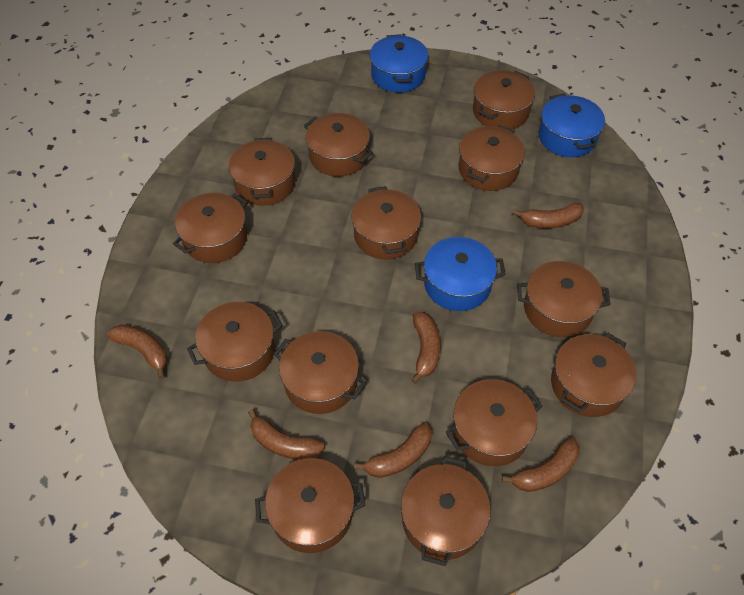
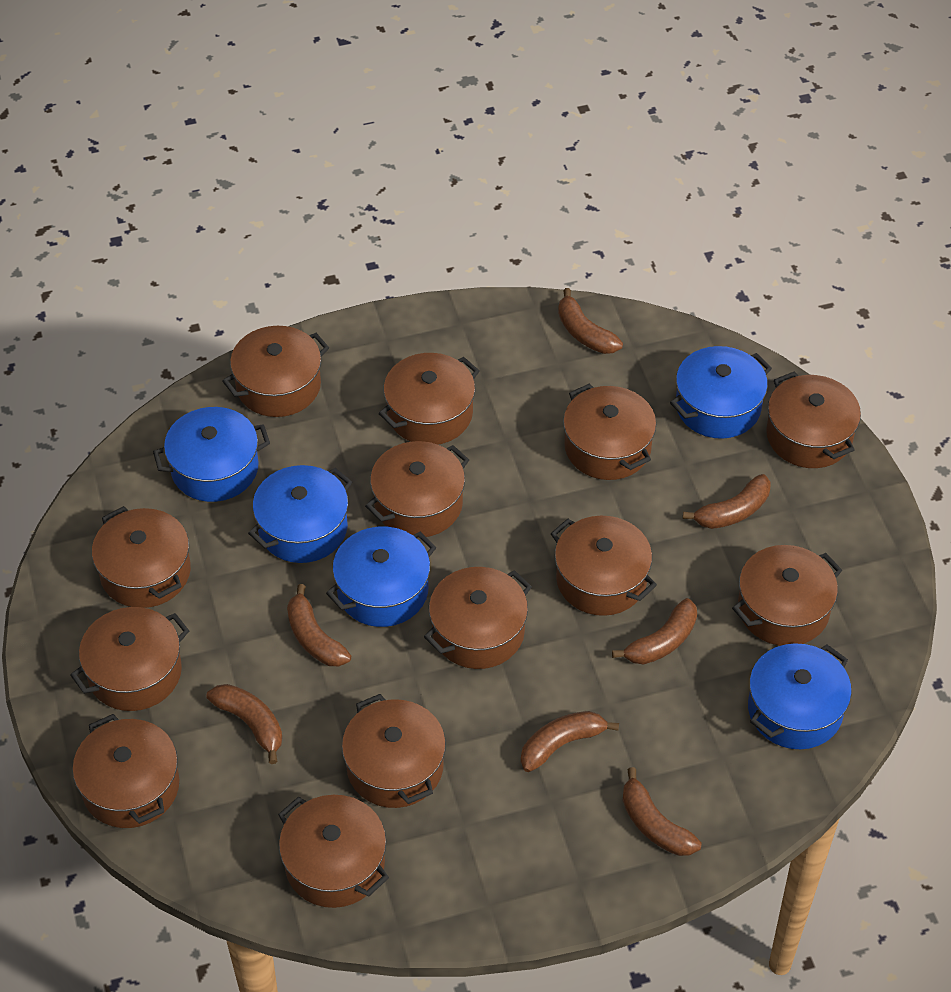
blue pot: [370,34,429,93] [415,237,506,311] [539,93,605,157] = 3 -> [153,407,270,502] [248,465,352,563] [326,527,436,627] [670,346,772,439] [748,643,852,749] = 5
brown banana: [107,324,167,379] [248,409,325,460] [354,422,432,478] [411,312,440,384] [502,437,580,492] [513,202,584,228] = 6 -> [206,684,282,764] [287,584,351,666] [521,711,619,772] [558,288,623,354] [612,598,697,664] [622,767,702,856] [683,474,771,529] = 7

